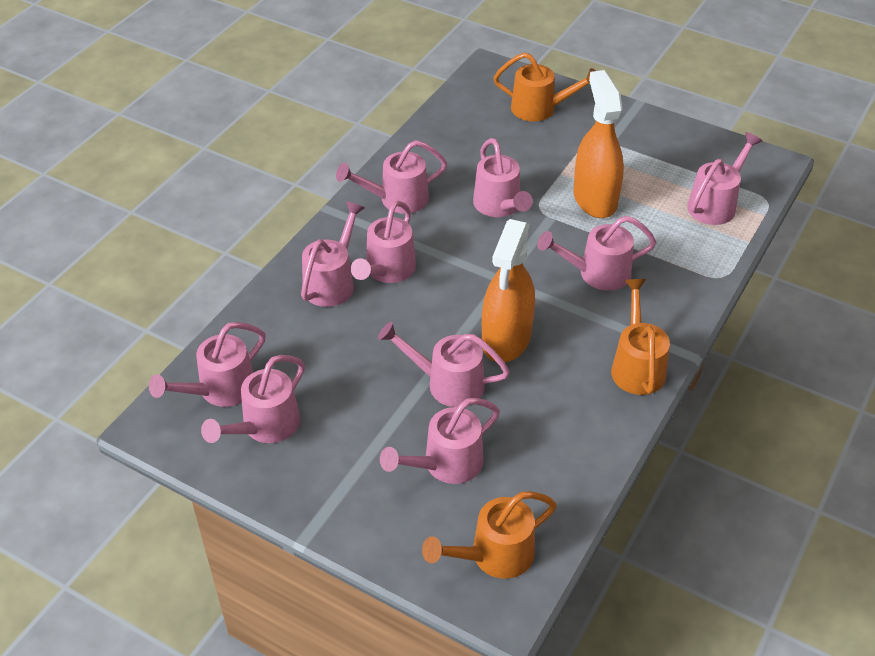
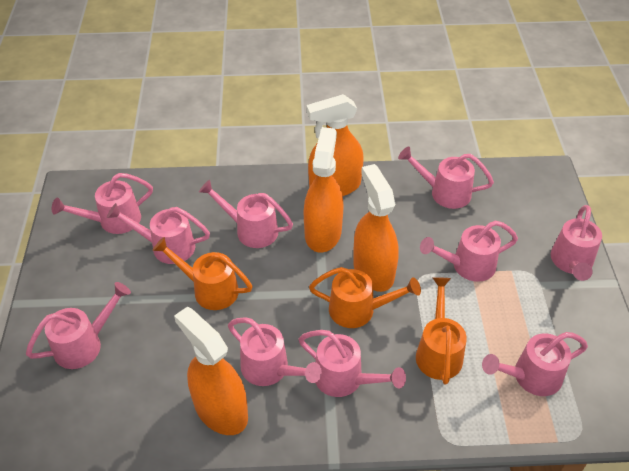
orange spray bottle: [482,219,535,362] [573,70,624,218] = 2 -> [174,307,248,435] [304,127,344,252] [306,94,364,196] [353,164,399,292] = 4

